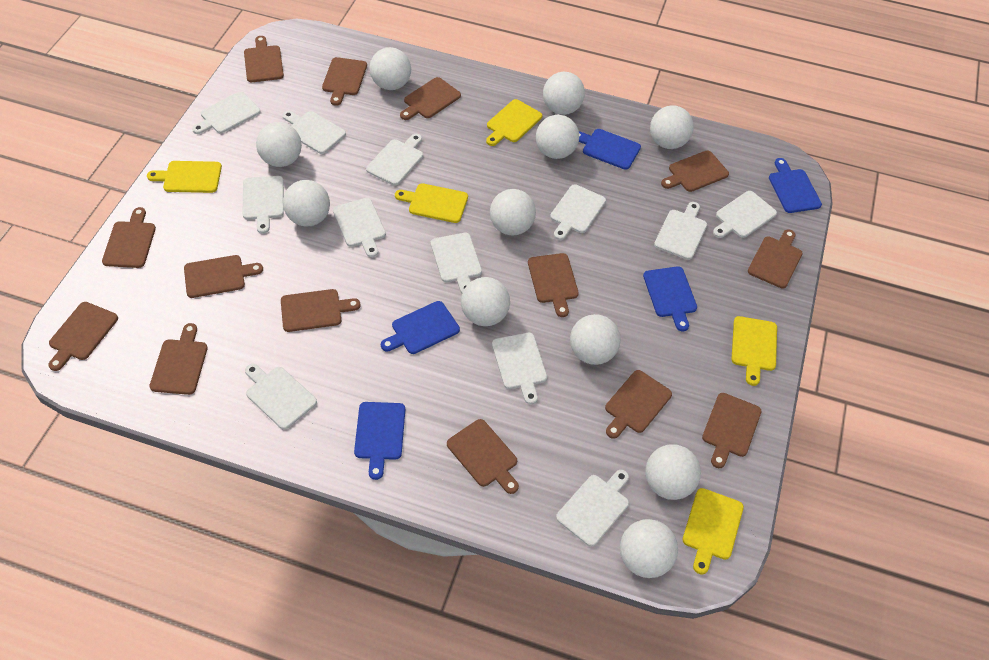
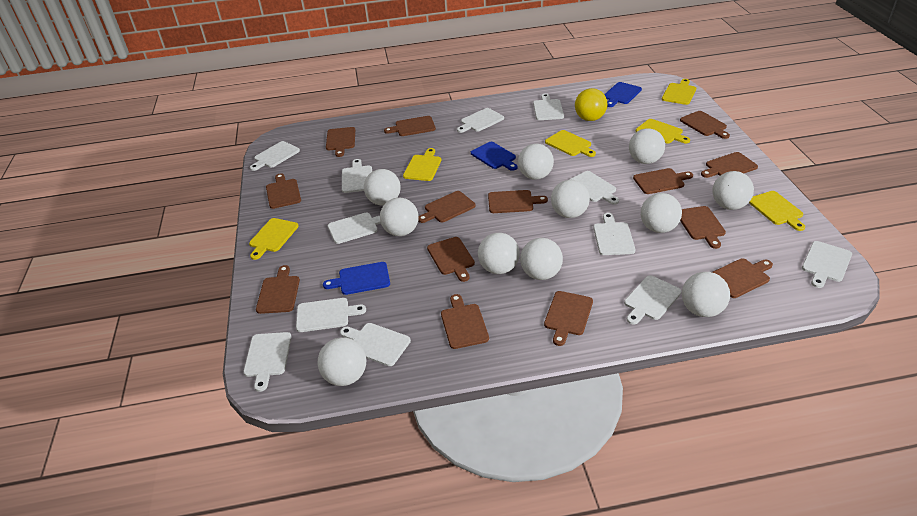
blue cutting board: [354,402,405,480] [381,301,460,354] [579,129,641,170] [643,267,697,331] [769,158,822,213] = 5 -> [323,262,390,295] [471,142,518,171] [604,82,642,107] = 3
yellow ball: none = 0 -> [575,88,607,121] = 1
yellow cutting board: [147,161,222,193] [395,183,468,223] [486,99,542,146] [683,488,744,575] [731,316,777,386] = 5 -> [249,218,299,260] [403,148,442,181] [545,130,596,157] [636,119,690,144] [662,79,696,105] [749,191,805,231] = 6

